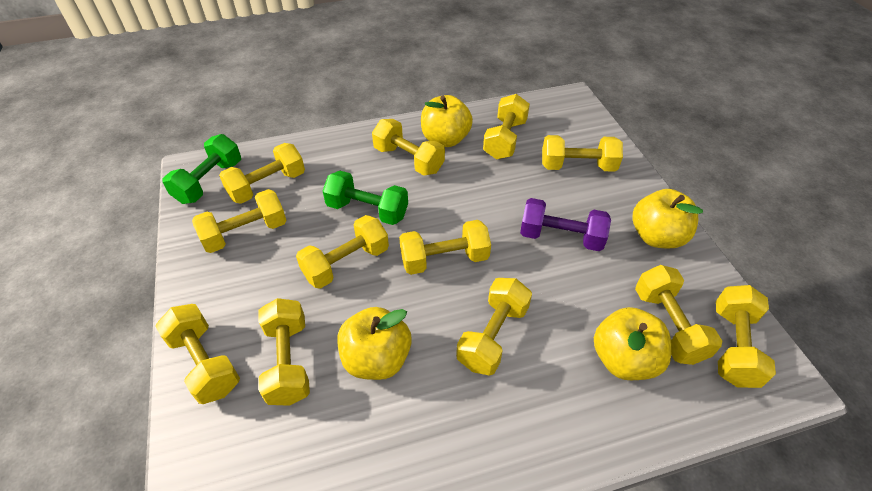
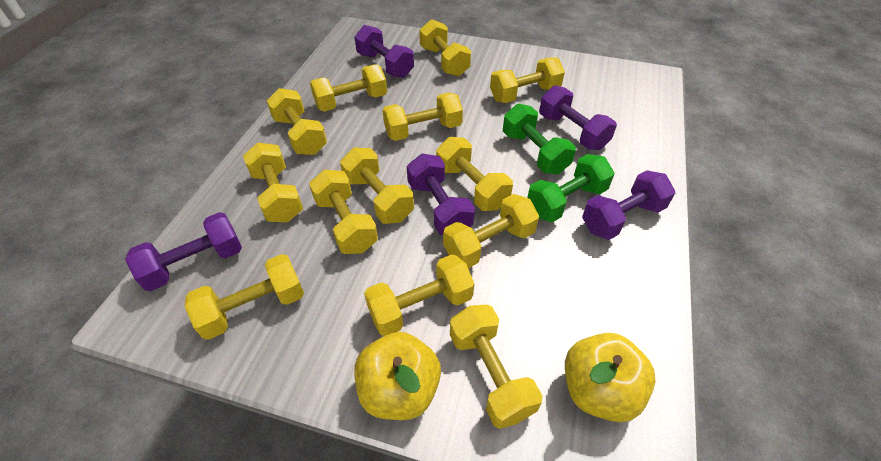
purple dumbbell: [520,198,611,251] = 1 -> [125,212,242,291] [354,25,414,78] [407,154,475,235] [539,85,617,150] [582,170,675,240] = 5
yellow apple: [338,307,412,380] [421,95,473,147] [594,307,671,380] [633,189,703,249] = 4 -> [355,332,441,420] [565,333,656,422] = 2
yellow dumbbell: [155,304,240,404] [192,189,287,253] [219,143,305,204] [258,298,310,406] [296,215,389,289] [372,119,445,176] [399,220,491,275] [456,278,532,376] [483,94,530,159] [542,135,623,172] [635,265,722,365] [716,285,776,388] = 12 -> [185,254,304,340] [243,143,303,222] [267,88,327,155] [309,170,378,254] [310,64,387,112] [340,148,414,224] [364,254,474,336] [382,93,463,141] [419,19,471,77] [436,137,513,211] [443,194,539,268] [450,305,542,429] [490,57,565,103] = 13

